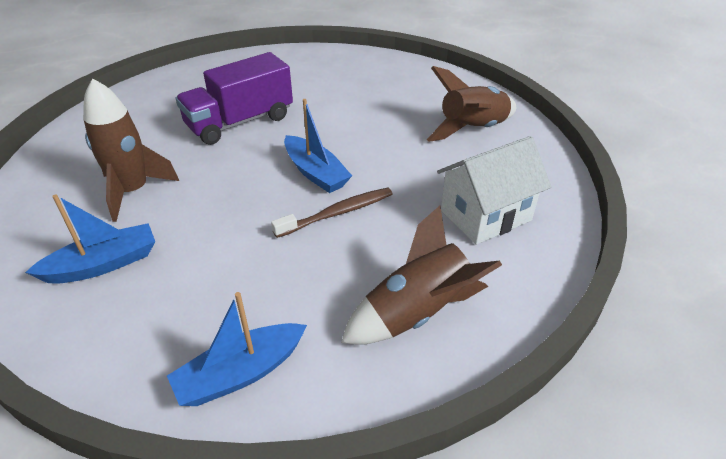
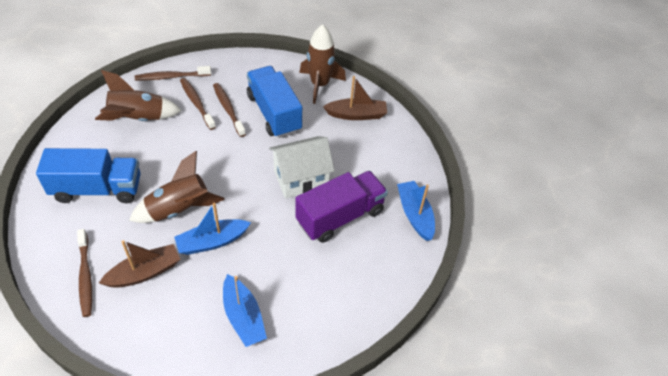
blue truck: none = 0 -> [36,148,141,203] [247,66,302,138] = 2
brown boat: none = 0 -> [99,240,180,288] [323,76,387,120] = 2
brown toothbrush: [271,187,392,238] = 1 -> [77,229,92,317] [135,66,211,80] [180,78,216,130] [213,83,246,137] = 4

